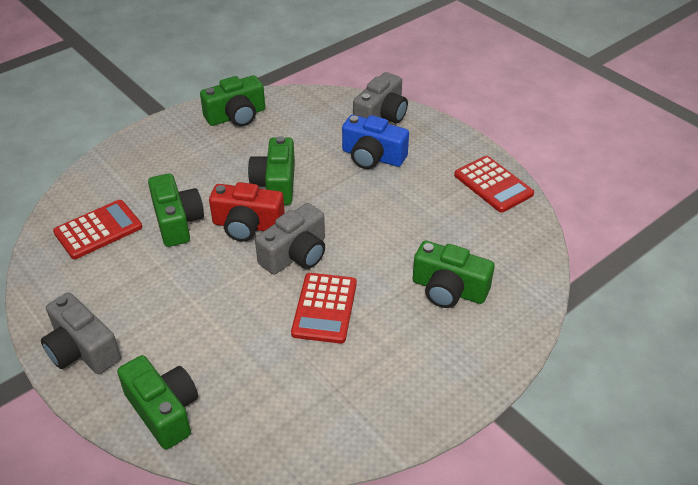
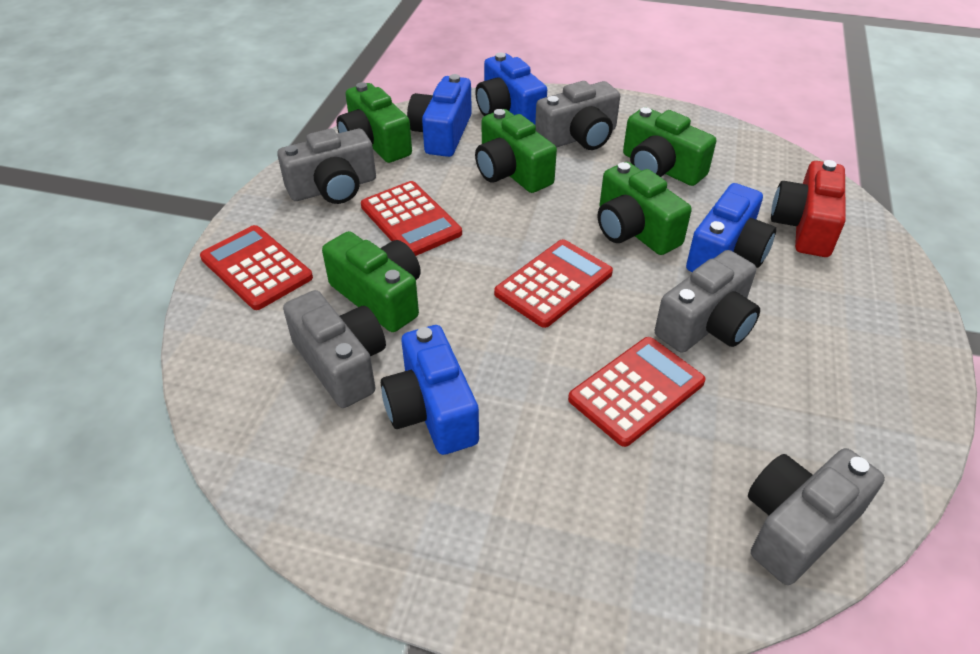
blue camera: [342,115,409,169] = 1 -> [381,325,479,455] [407,74,472,157] [475,53,547,124] [686,183,776,272] = 4
grey camera: [41,292,121,374] [255,203,325,275] [353,72,408,123] = 3 -> [277,129,376,204] [283,290,386,408] [535,81,620,150] [655,250,760,353] [748,448,885,585] = 5
red calculator: [53,200,142,259] [291,273,357,344] [454,156,534,212] = 3 -> [200,225,313,310] [361,181,462,256] [494,239,613,328] [568,337,705,447] = 4

